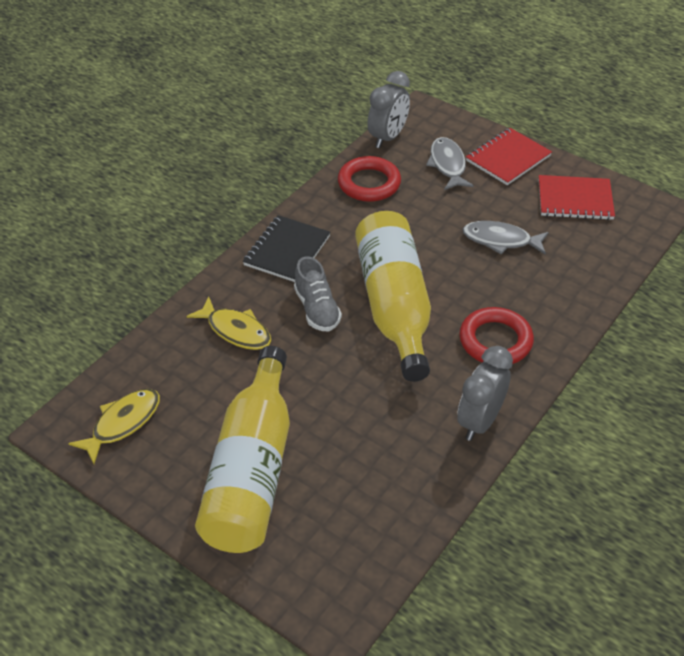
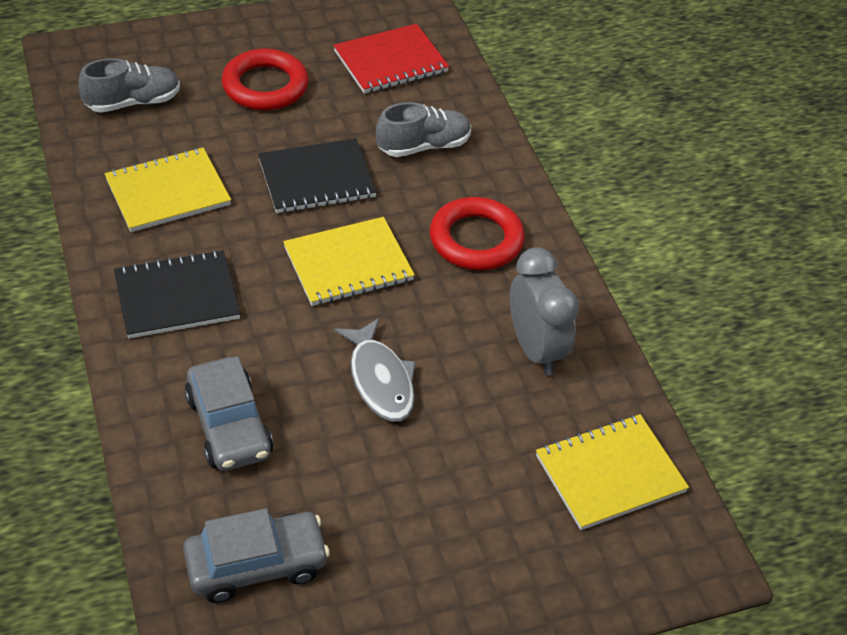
black notebook: [243,215,330,282] = 1 -> [114,250,241,339] [258,138,377,213] = 2
grey car: none = 0 -> [183,508,330,603] [185,356,273,471] = 2
grey clock: [367,71,410,148] [457,346,513,441] = 2 -> [510,247,579,376] = 1
grey fish: [426,137,474,190] [462,221,549,255] = 2 -> [334,318,416,422] = 1
grey shoe: [294,256,342,331] = 1 -> [78,58,180,113] [376,102,471,157] = 2
red notebook: [466,128,552,185] [539,175,615,220] = 2 -> [333,24,449,94] = 1
yellow bottle: [195,346,290,553] [355,211,431,382] = 2 -> none = 0
yellow fish: [68,389,160,464] [186,297,271,350] = 2 -> none = 0
yellow notebook: none = 0 -> [105,148,231,232] [283,217,415,306] [536,414,689,530] = 3

